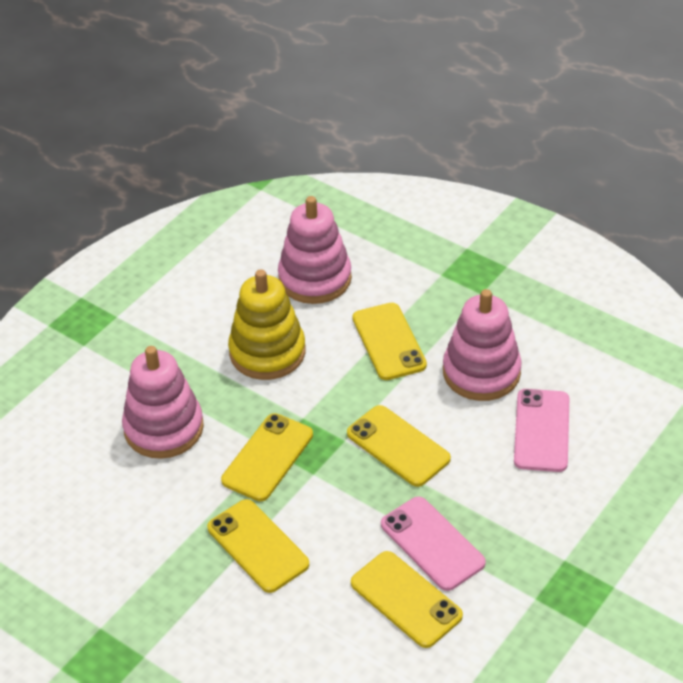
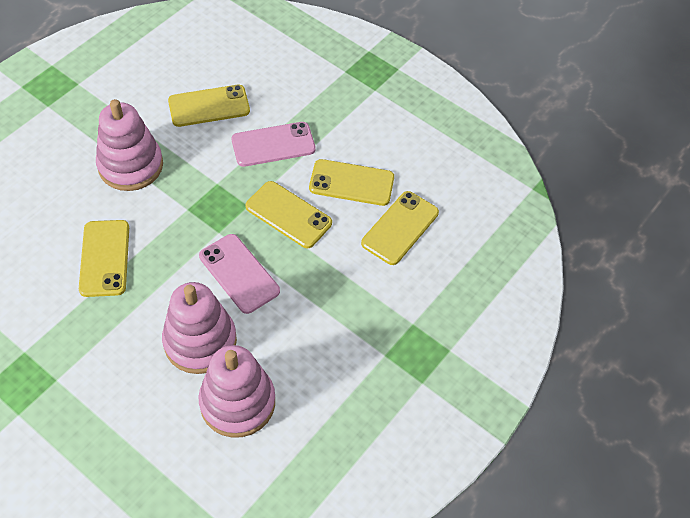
yellow stacking toy: [228,269,305,380] = 1 -> none = 0

